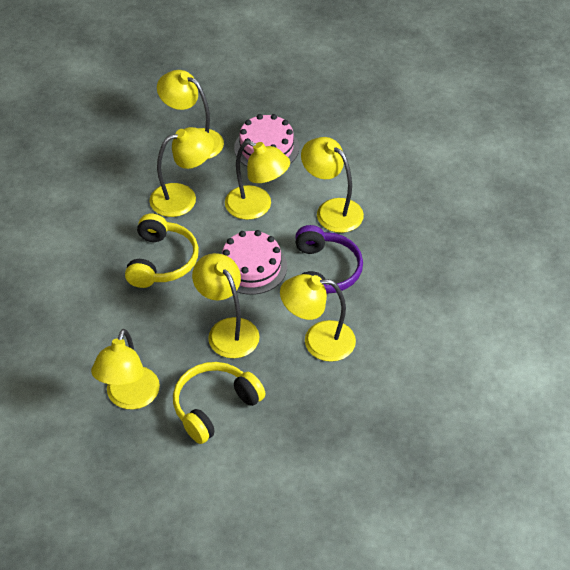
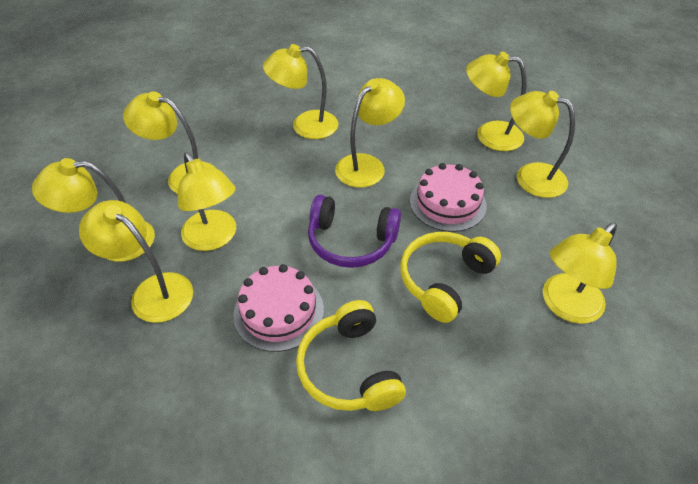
yellow lamp: [91,329,160,410] [149,127,214,217] [157,70,224,159] [192,253,260,358] [225,140,290,220] [280,274,356,362] [301,137,364,233] = 7 -> [32,158,155,262] [79,200,193,323] [123,91,216,194] [178,153,236,251] [263,44,338,139] [335,78,405,188] [466,52,527,151] [510,91,575,198] [543,222,617,324] = 9

